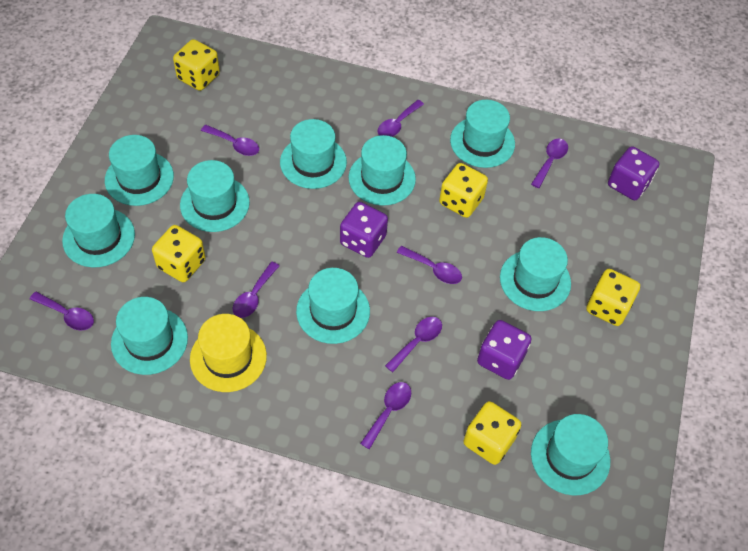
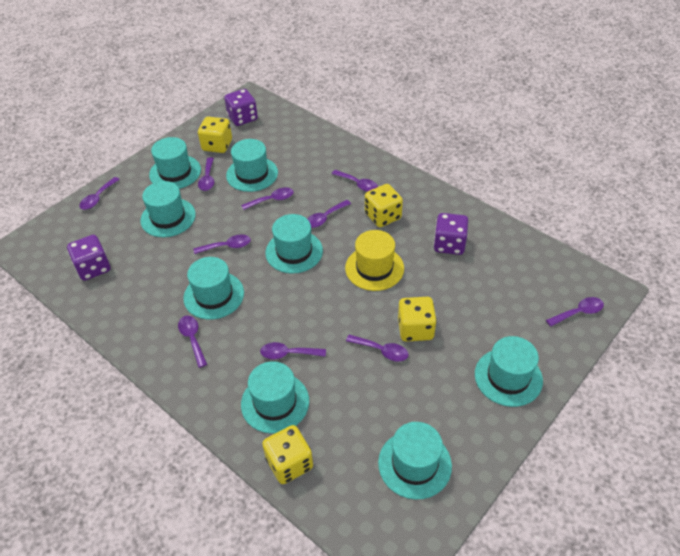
purple spoon: [30,292,94,331] [201,125,259,156] [233,262,279,318] [360,382,411,449] [378,100,424,137] [385,317,442,372] [397,246,462,284] [531,139,568,188] = 8 -> [79,177,120,210] [178,316,207,368] [194,235,251,254] [198,157,214,191] [241,187,294,210] [260,342,326,359] [307,200,351,228] [332,170,378,192] [346,334,409,362] [546,297,604,327] = 10
turquoise hat: [62,194,135,267] [105,135,174,206] [111,297,188,375] [180,160,250,232] [280,119,347,189] [296,268,370,344] [349,135,416,206] [450,100,515,168] [500,237,571,311] [531,414,610,495] = 10 -> [140,181,196,237] [149,137,201,189] [183,257,244,320] [226,139,278,192] [241,361,309,434] [265,214,323,274] [378,422,452,500] [475,336,543,407] = 8
yellow dice: [152,225,206,282] [173,39,220,91] [439,163,488,218] [463,401,521,465] [586,269,640,326] = 5 -> [198,117,232,153] [262,425,313,484] [365,184,403,227] [398,297,437,342] = 4

